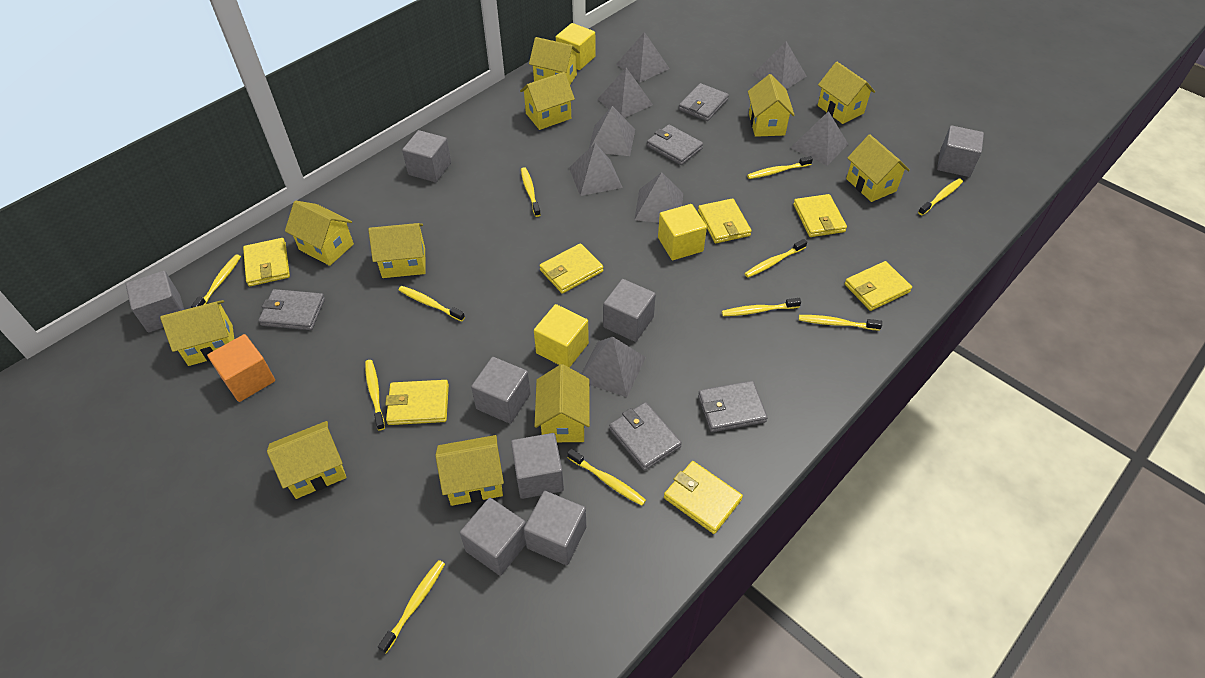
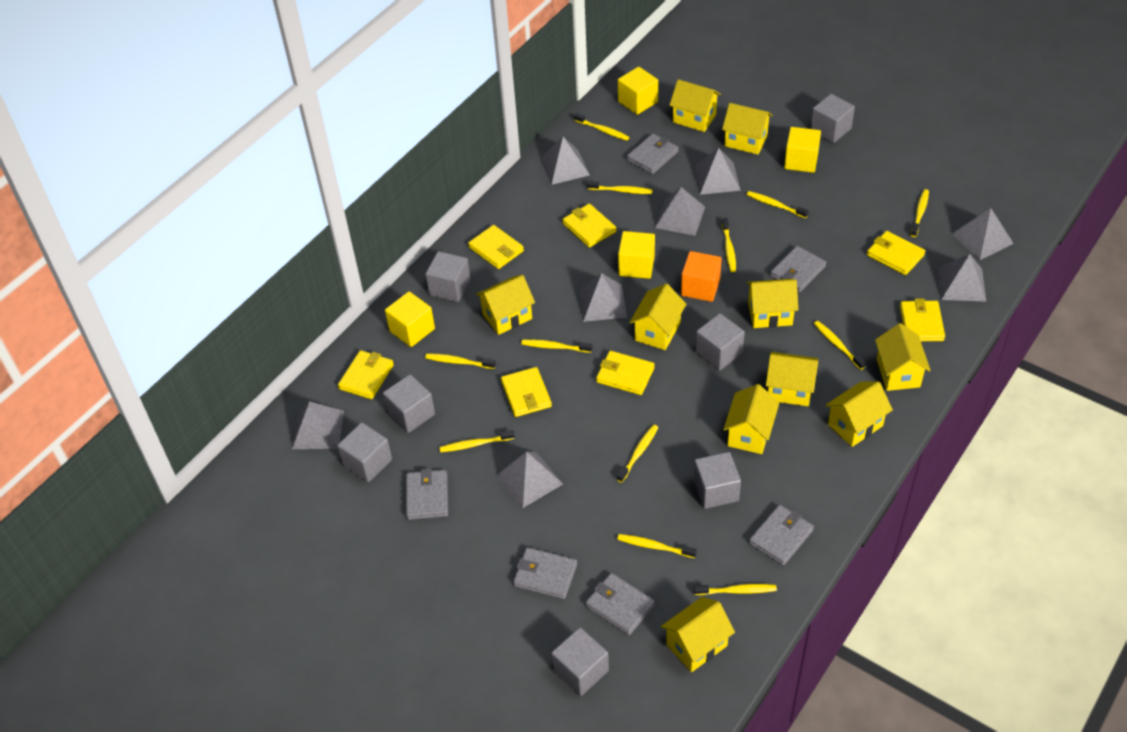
grey cube: [125,271,184,333] [402,130,451,182] [460,498,526,576] [471,357,531,424] [511,433,564,499] [523,491,586,565] [603,279,656,342] [937,126,984,177] = 8 -> [337,422,392,482] [383,374,435,433] [426,251,470,302] [551,627,609,696] [694,452,741,509] [695,313,745,371] [810,94,855,143] = 7
grey wallet: [258,289,325,330] [609,402,682,471] [647,124,703,165] [679,83,729,121] [698,381,768,432] = 5 -> [406,469,448,520] [513,547,577,599] [586,573,655,635] [627,134,679,174] [749,505,814,565] [770,246,826,292] = 6
yellow cube: [534,304,589,368] [556,23,596,70] [658,204,707,260] = 3 -> [385,292,435,347] [618,67,658,115] [618,231,655,279] [784,127,821,173] = 4
yellow house: [160,300,234,366] [267,421,346,499] [285,201,354,266] [368,223,425,278] [435,435,504,506] [520,72,575,130] [529,37,580,84] [534,364,590,442] [748,74,795,137] [818,62,875,124] [846,134,910,202] = 11 -> [476,275,535,335] [629,284,686,350] [661,597,735,672] [669,79,721,132] [722,103,773,155] [723,384,779,454] [747,279,798,328] [766,352,818,406] [826,381,893,447] [875,323,931,391] = 10
yellow toothbrush: [191,254,241,308] [365,360,385,430] [378,560,445,653] [399,286,465,322] [521,167,541,217] [567,449,646,506] [722,298,801,316] [745,239,807,278] [747,156,813,179] [799,315,882,331] [918,179,963,216] = 11 -> [425,353,496,369] [439,430,514,452] [521,339,592,353] [574,113,629,141] [587,181,653,194] [617,425,658,482] [617,534,697,558] [694,584,777,595] [722,218,736,272] [746,191,809,218] [814,321,865,370] [911,189,929,237] = 12

